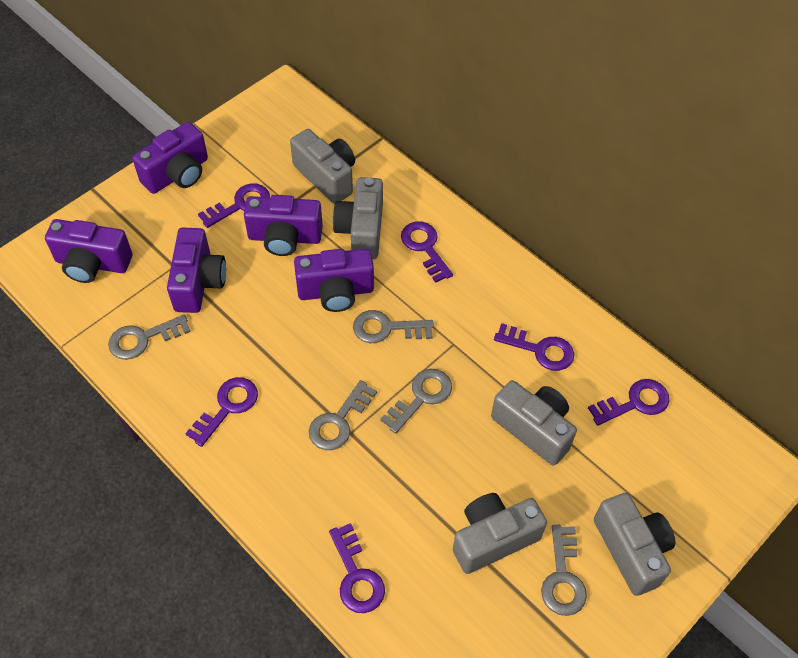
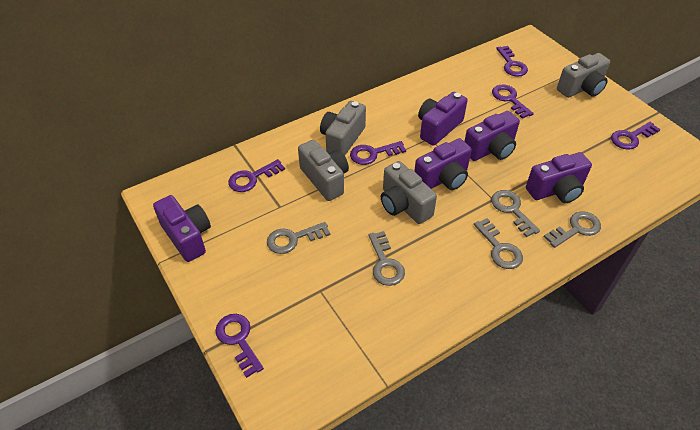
grey camera: [290,129,355,204] [333,177,383,259] [453,493,547,574] [491,380,577,466] [594,493,675,596] = 5 -> [298,140,349,201] [320,101,366,155] [381,161,437,224] [557,53,610,98] = 4

